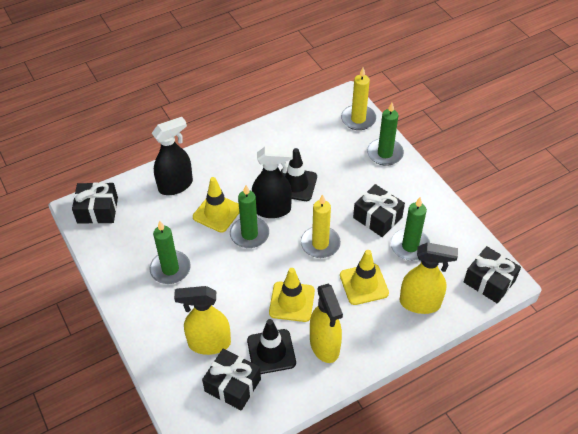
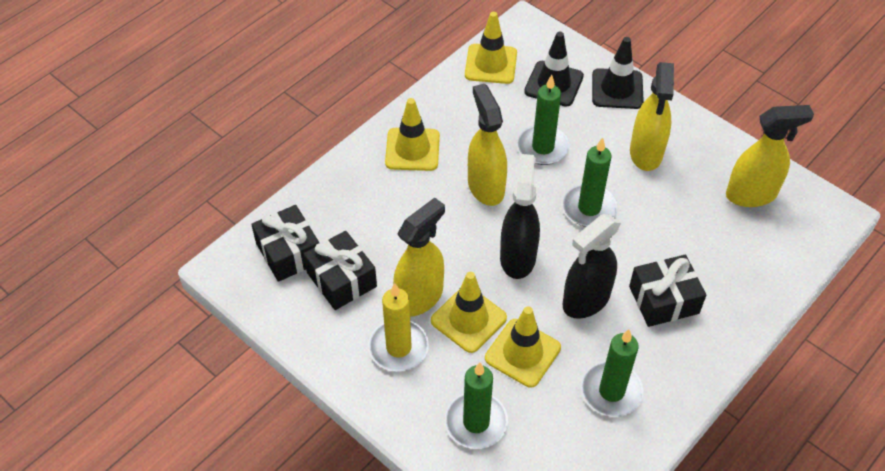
black gift: [72,182,118,224] [202,349,261,411] [353,184,405,237] [464,246,521,304] = 4 -> [251,205,319,282] [303,231,377,310] [629,255,706,327] = 3
yellow candle: [301,194,341,258] [341,68,376,130] = 2 -> [369,283,429,371] = 1
yellow spray bottle: [174,286,231,355] [310,284,343,363] [400,242,458,314] = 3 -> [393,198,445,317] [468,84,507,206] [630,62,674,171] [726,105,814,207] = 4
yellow traffic cone: [193,177,239,233] [269,268,315,322] [340,250,389,305] = 3 -> [385,98,440,171] [431,272,507,353] [465,12,517,84] [485,306,561,387] = 4

